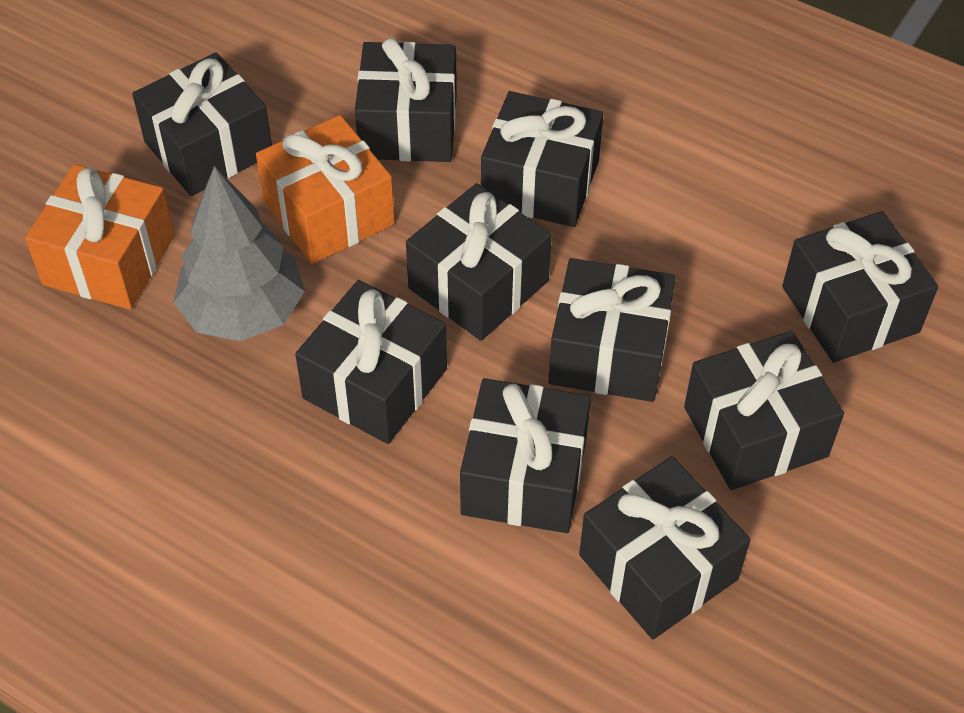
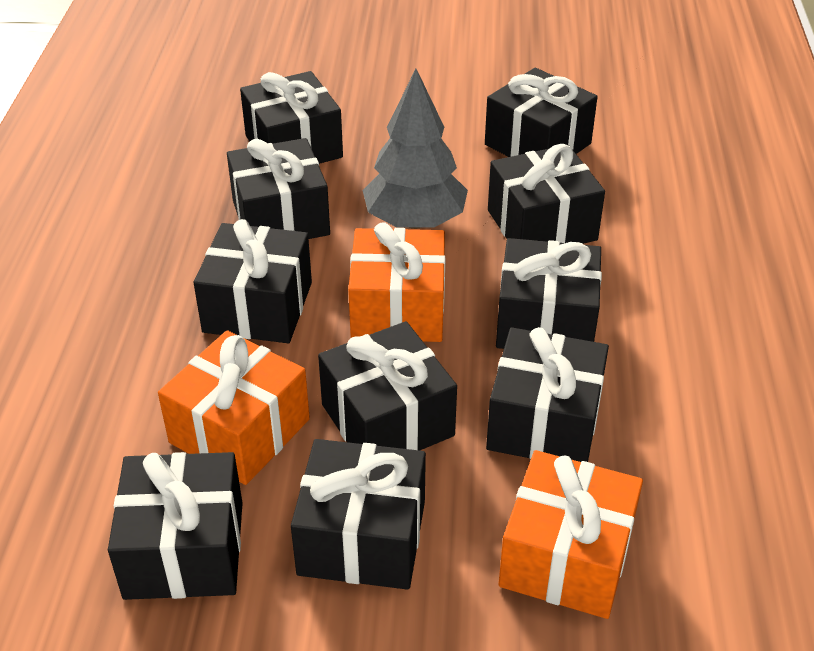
orange gift: [25,164,175,310] [256,115,395,264] = 2 -> [158,330,310,485] [348,223,445,342] [499,450,643,619] = 3

